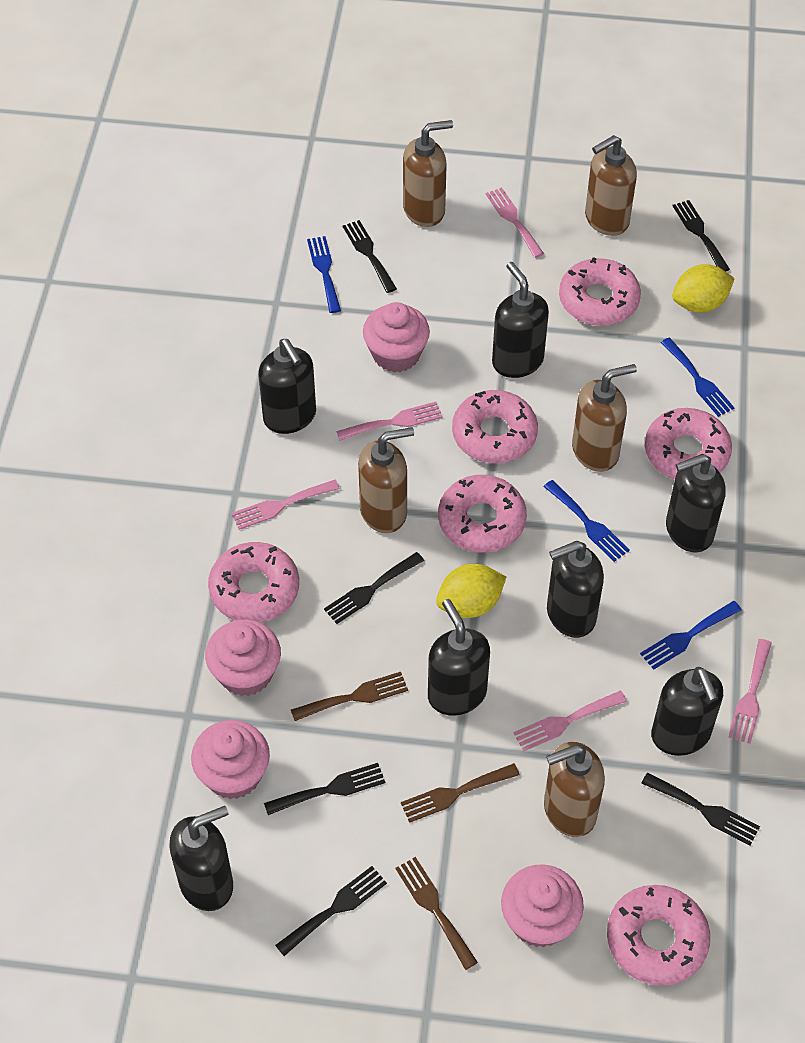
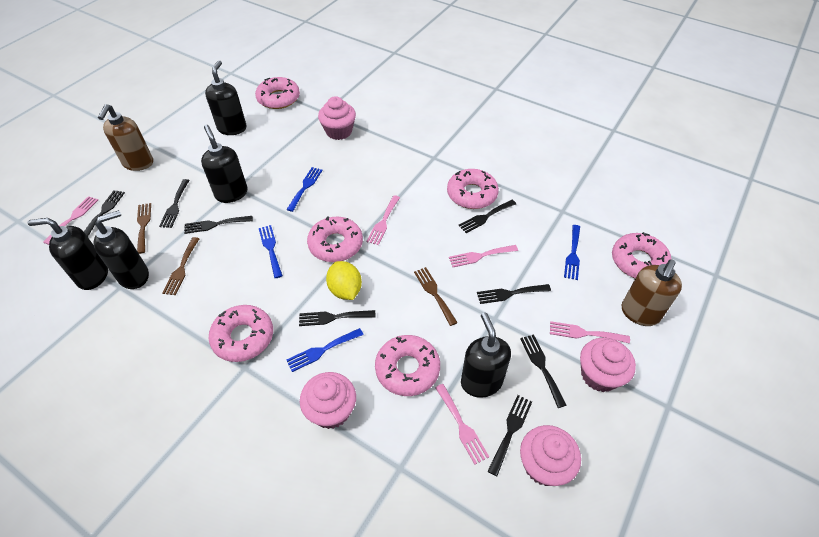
black fork: [264,763,385,815] [275,866,387,956] [324,552,424,624] [343,220,397,293] [641,772,760,846] [672,200,730,272] = 6 -> [84,190,125,237] [159,179,190,228] [184,216,253,234] [299,310,376,326] [458,200,516,233] [477,284,551,304] [488,395,532,476] [520,334,567,408] = 8
black soap dispenser: [169,806,233,911] [258,339,316,434] [428,599,490,716] [492,262,549,378] [547,541,604,638] [651,667,723,756] [666,454,726,553] = 7 -> [27,218,108,290] [94,210,149,289] [201,125,248,203] [205,60,247,135] [461,313,511,398] = 5
brown soap dispenser: [358,427,414,533] [403,120,453,227] [544,742,605,837] [572,364,637,472] [585,135,637,236] = 5 -> [98,104,153,171] [621,259,682,326] = 2
yellow lemon: [436,564,506,618] [672,264,735,313] = 2 -> [326,261,362,300] = 1

